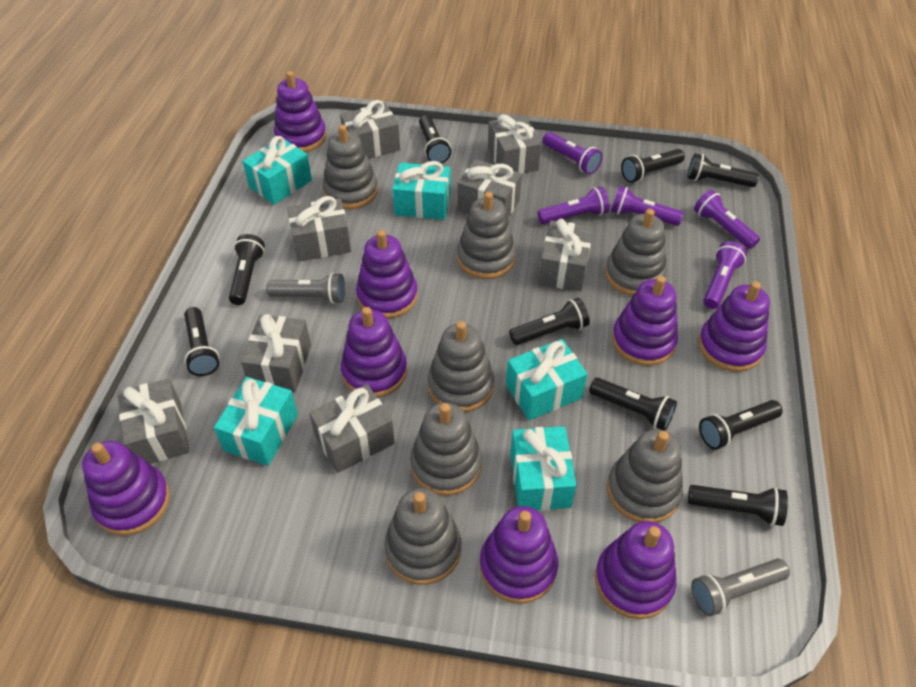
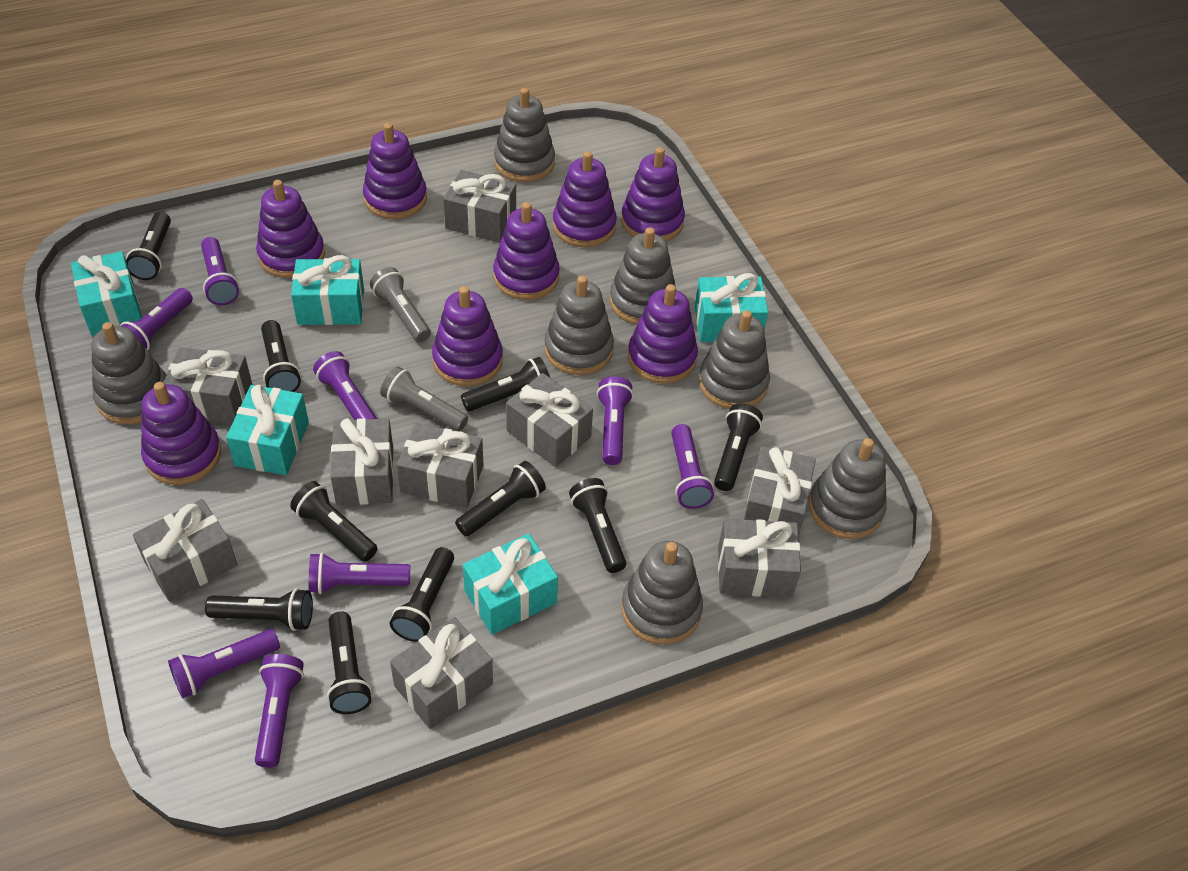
black flashlight: [184,307,219,376] [229,234,265,305] [419,115,451,164] [509,298,590,345] [589,378,677,431] [621,149,685,183] [687,153,759,187] [688,485,788,526] [699,400,783,450] = 9 -> [126,212,171,280] [205,588,313,631] [261,320,301,392] [290,481,378,562] [327,611,372,714] [390,547,454,642] [455,461,546,536] [461,357,550,412] [569,478,626,573] [714,403,763,491] = 10
grey gift: [117,378,189,464] [241,314,311,392] [287,196,351,261] [309,384,395,473] [340,100,400,159] [458,159,522,217] [488,114,541,174] [538,219,593,291] = 8 -> [133,499,238,602] [163,347,253,424] [330,418,394,505] [390,617,493,729] [397,423,483,508] [443,170,516,243] [506,373,593,467] [718,519,801,598] [744,446,816,536] = 9
purple flashlight: [538,187,610,224] [542,132,602,174] [611,186,684,226] [694,190,760,249] [703,241,747,309] = 5 -> [120,288,193,351] [168,629,280,698] [201,237,239,305] [255,654,304,768] [308,553,410,594] [313,351,377,420] [597,376,633,465] [671,424,714,509] = 8

